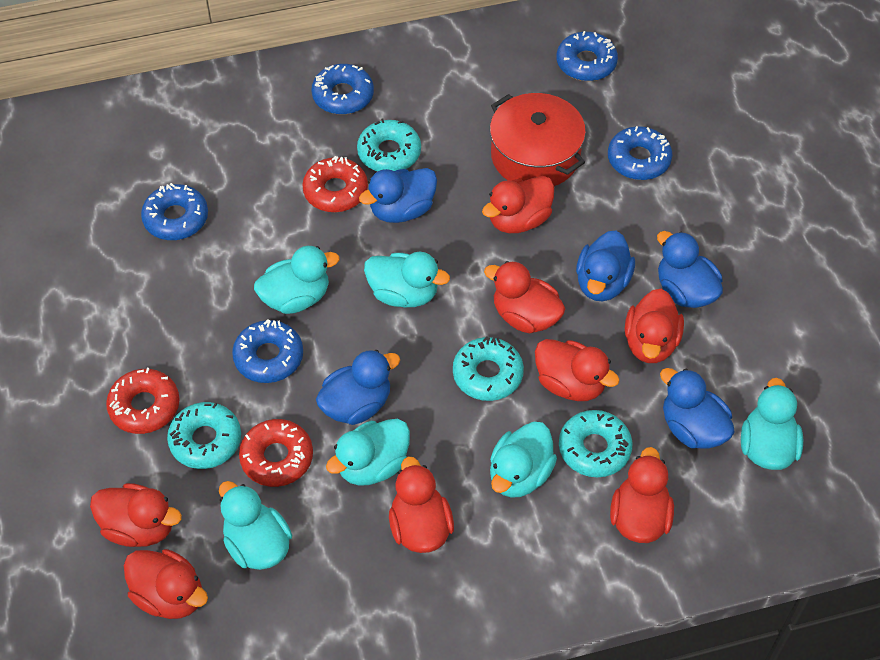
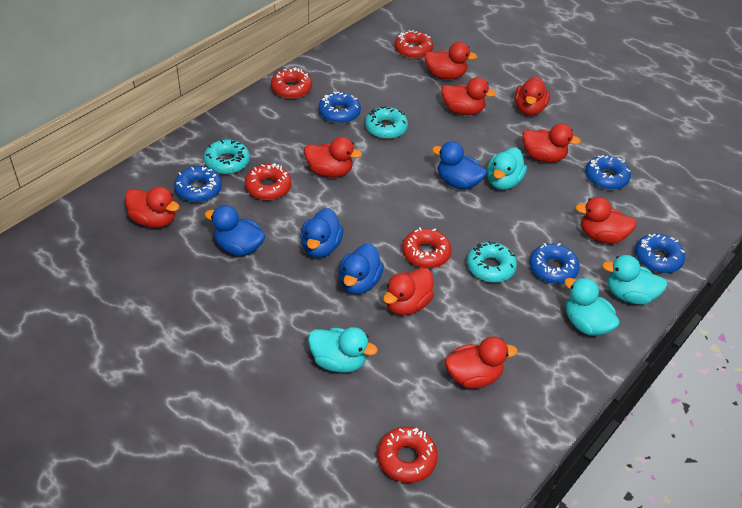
blue duck: [316,350,400,425] [359,168,437,223] [576,231,635,301] [657,231,723,308] [660,368,735,449] = 5 -> [205,205,265,256] [301,208,343,258] [339,243,384,294] [432,141,487,189] = 4
red donut: [106,368,180,434] [239,419,313,487] [302,156,368,212] = 3 -> [245,163,291,200] [271,68,312,99] [377,427,438,483] [394,30,433,59] [402,228,452,268] = 5
red duck: [90,483,182,547] [124,549,208,619] [389,457,454,553] [482,176,554,233] [484,261,565,333] [535,339,620,401] [610,447,674,543] [625,289,684,363] = 8 -> [125,186,180,228] [304,137,362,177] [383,268,434,315] [424,42,477,79] [442,77,496,115] [445,336,518,389] [515,76,550,116] [522,123,581,162] [575,197,637,243] = 9
red pot: [490,93,586,186] = 1 -> none = 0
turquoise donut: [167,402,241,469] [357,119,421,171] [453,336,524,401] [559,410,633,477] = 4 -> [204,139,250,174] [365,106,408,139] [467,241,517,283] = 3
turquoise duck: [219,481,292,570] [254,246,340,314] [326,419,410,486] [364,252,450,307] [490,422,557,498] [741,378,803,470] = 6 -> [308,327,378,373] [487,147,527,190] [564,277,620,336] [602,255,668,305] = 4

